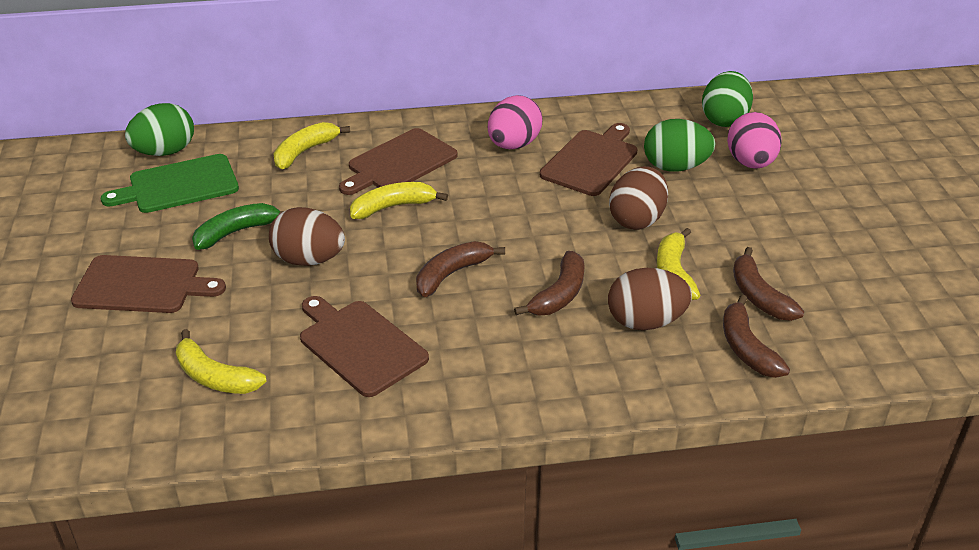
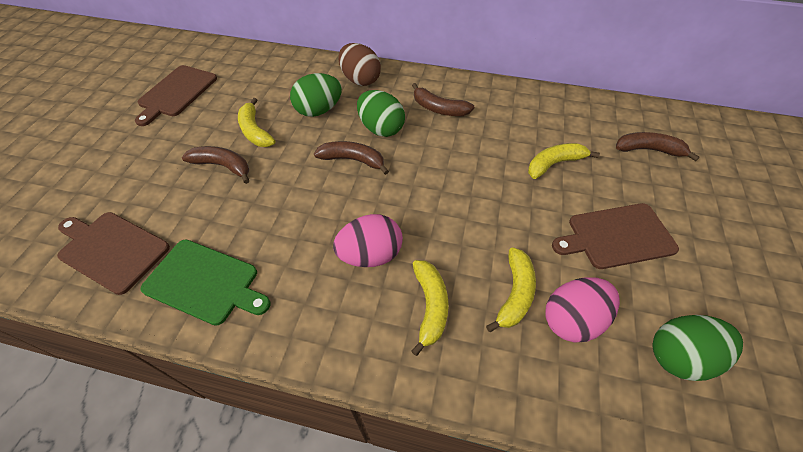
brown cutting board: [71,255,226,313] [300,296,429,397] [339,128,458,195] [540,123,638,196] = 4 -> [57,212,170,295] [135,65,217,126] [552,203,679,269] = 3
brown egg: [269,207,345,266] [608,268,692,330] [609,166,668,230] = 3 -> [338,43,381,86] = 1
green banana: [192,203,284,250] = 1 -> none = 0

